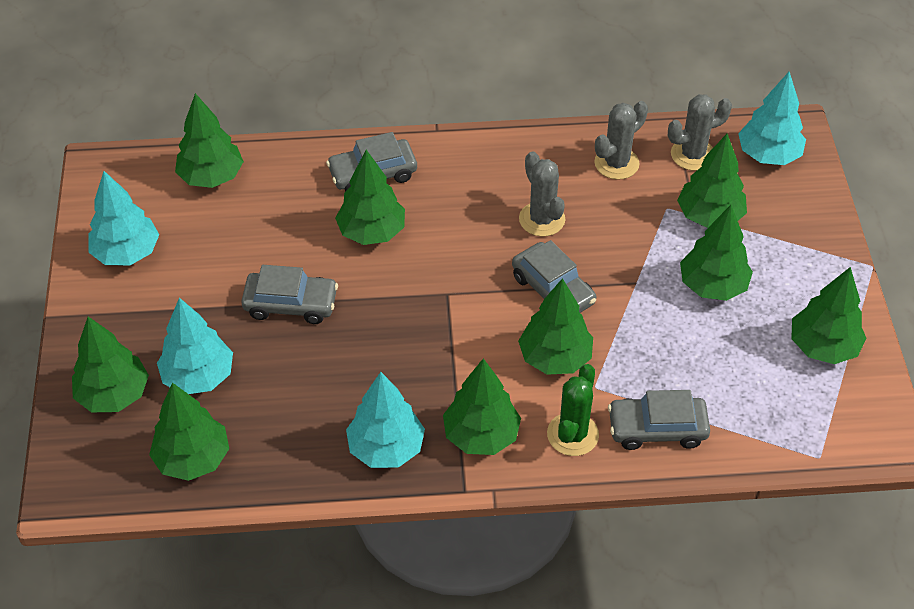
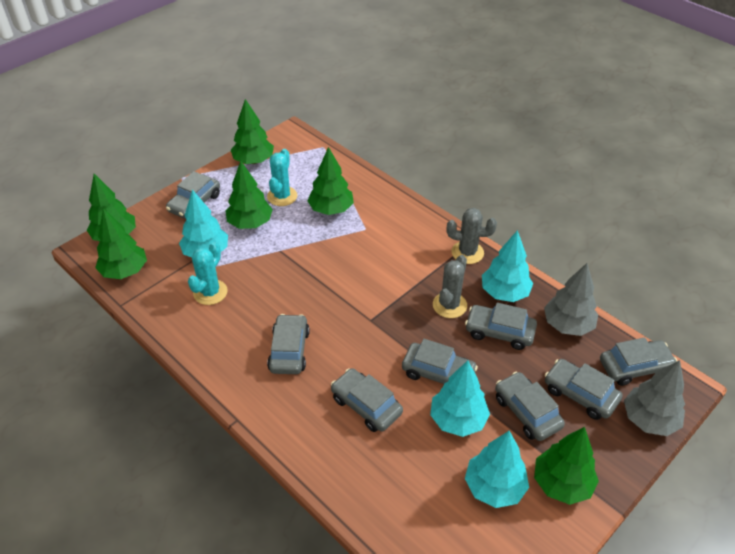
green cactus: [547,364,599,456] = 1 -> none = 0
green tree: [72,317,149,412] [149,383,229,481] [175,93,244,188] [335,150,405,245] [443,358,521,455] [518,278,593,375] [677,134,747,228] [680,205,753,301] [791,267,867,364] = 9 -> [87,174,136,241] [95,209,147,279] [226,161,273,229] [231,99,274,164] [307,147,354,215] [534,427,599,505] = 6
grey cactus: [519,151,565,237] [594,101,648,180] [668,94,732,171] = 3 -> [433,255,467,318] [446,208,497,264] = 2
grey car: [241,265,338,324] [326,132,417,192] [512,240,596,313] [608,390,710,450] = 4 -> [166,171,220,219] [267,314,310,374] [331,368,403,432] [402,339,478,384] [465,303,537,350] [495,372,565,441] [545,359,623,420] [600,337,677,386] = 8
grey tree: none = 0 -> [544,263,598,336] [624,360,685,436] = 2
turquoise cactus: none = 0 -> [188,242,228,305] [267,149,297,206] = 2

